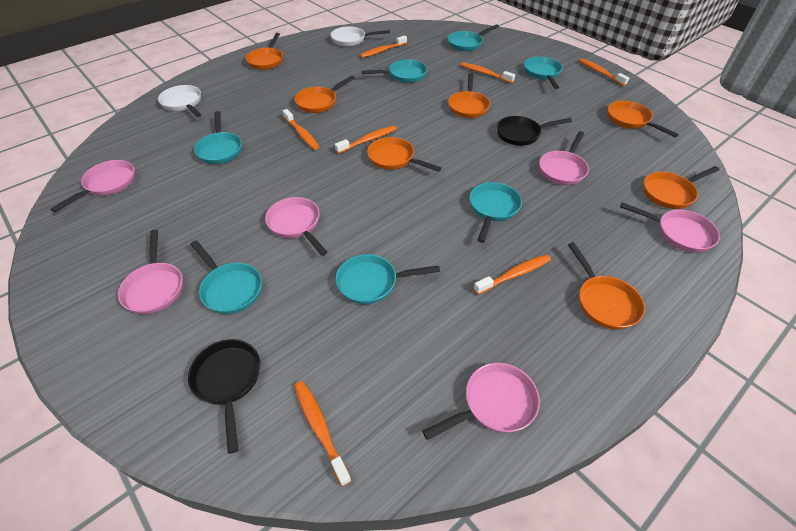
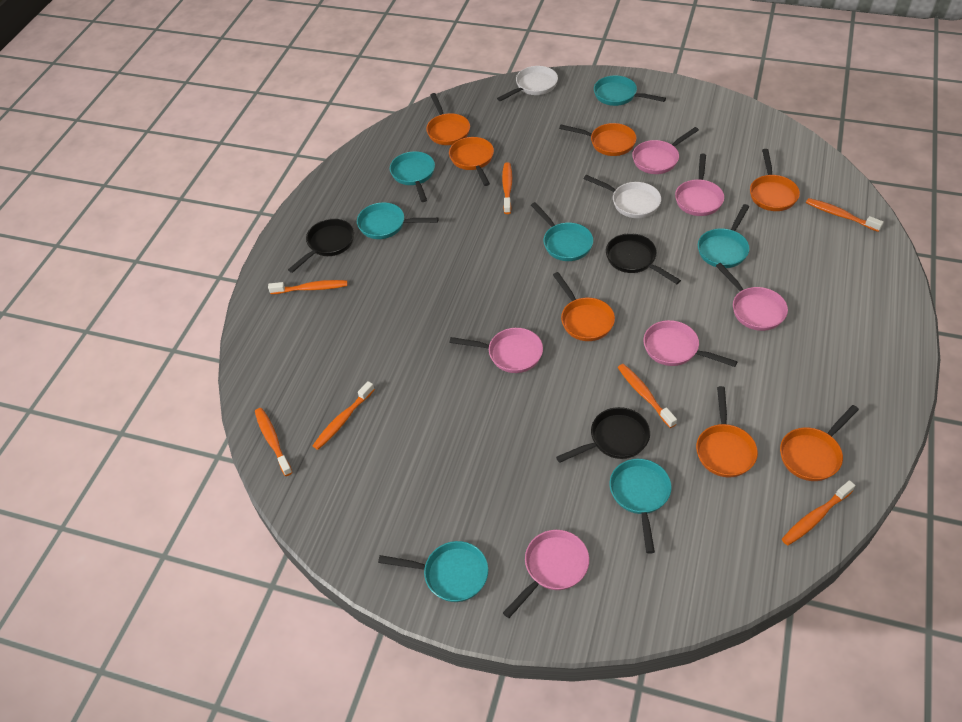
black pan: [188,339,260,454] [496,116,572,146] = 2 -> [288,219,354,273] [556,407,650,463] [606,233,681,284] = 3

